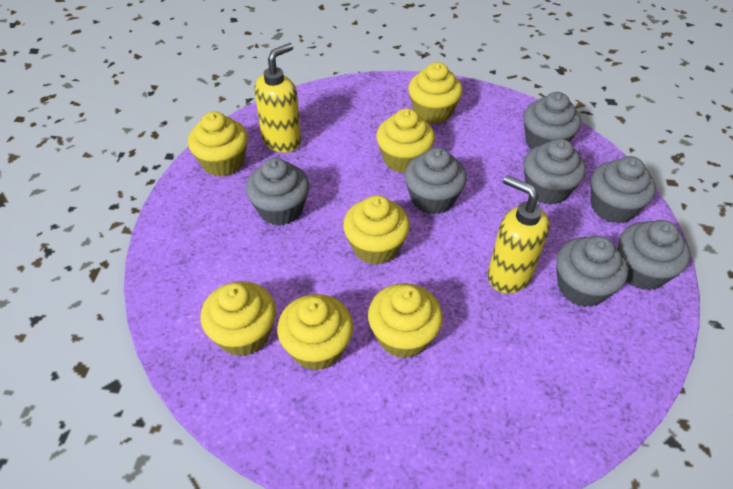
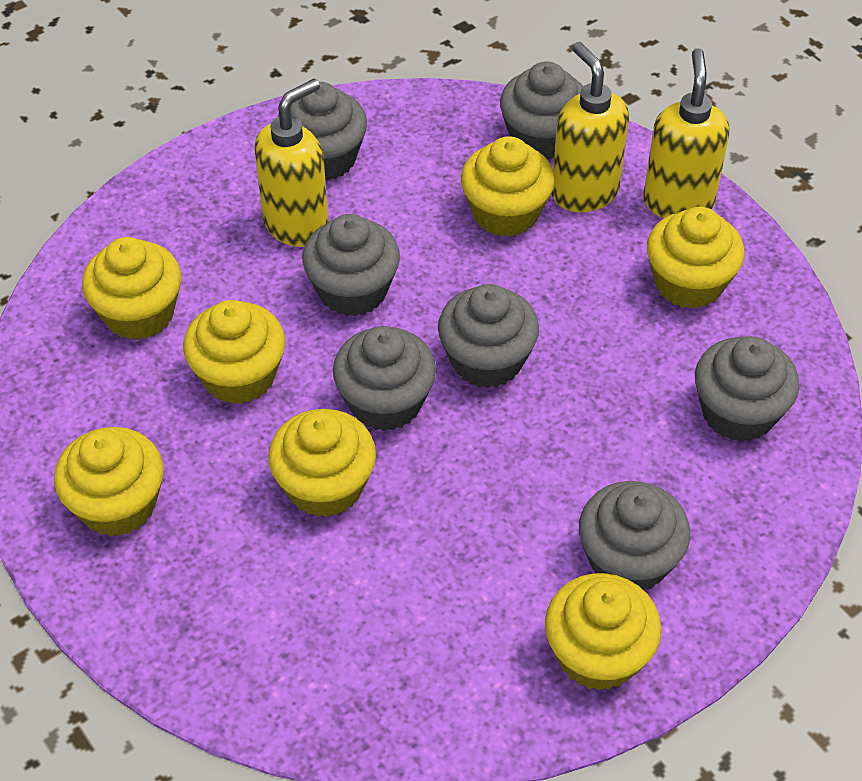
yellow soap dispenser: [254,43,301,153] [487,175,550,294] = 2 -> [254,78,329,247] [551,42,629,212] [643,49,730,218] = 3

